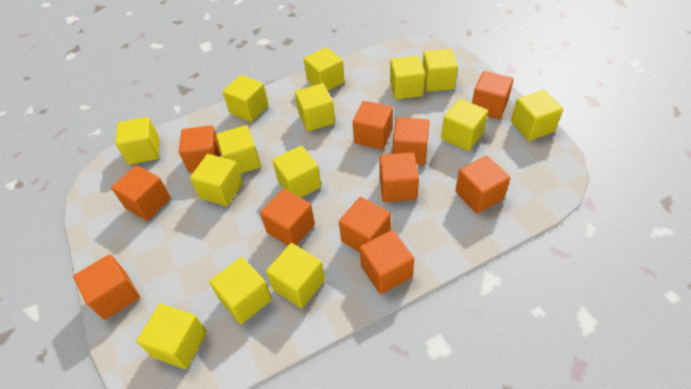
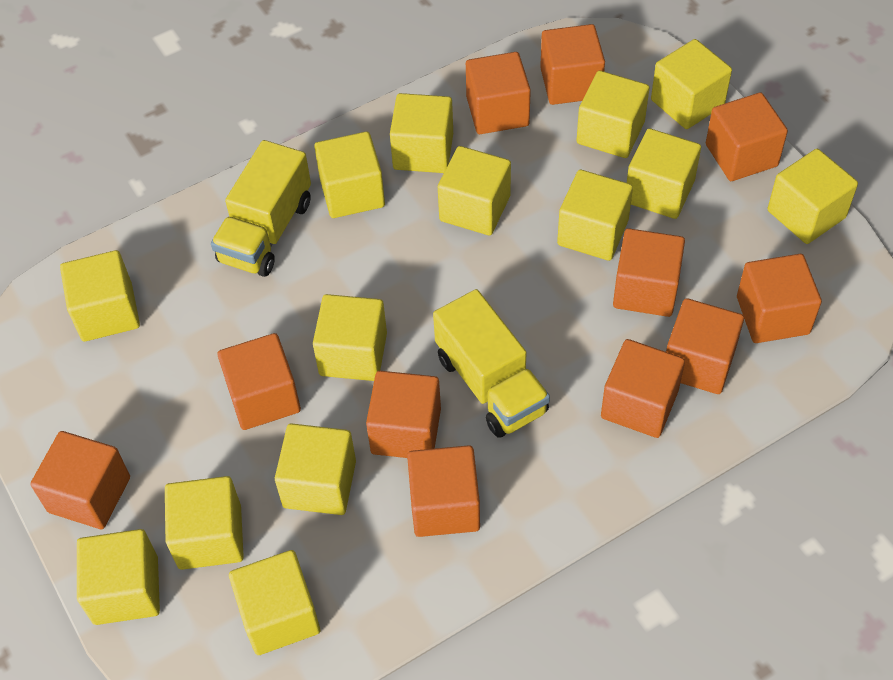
yellow truck: none = 0 -> [211,140,311,277] [433,289,550,438] = 2

